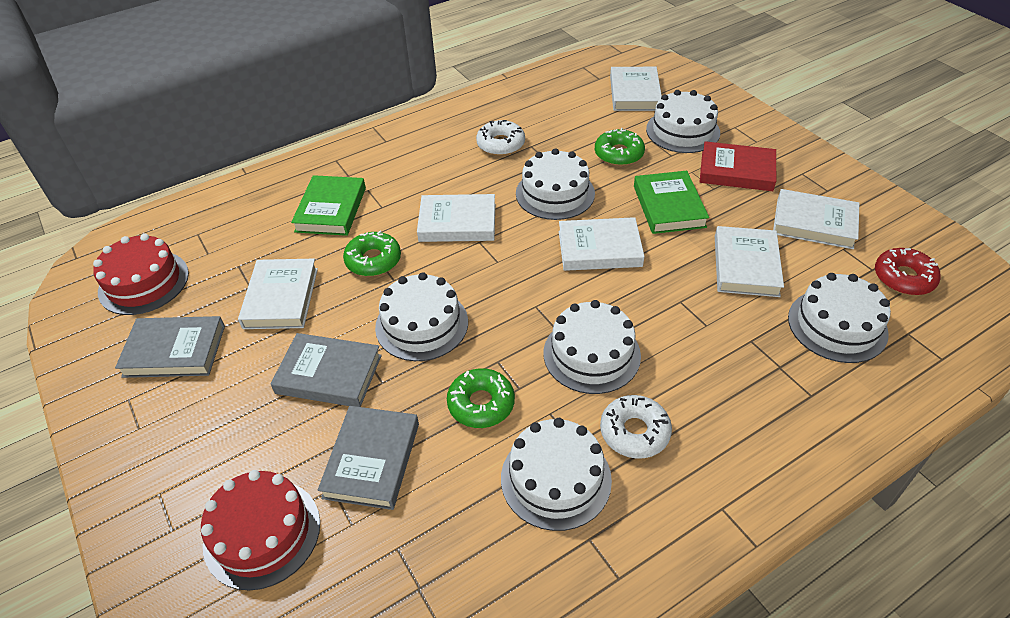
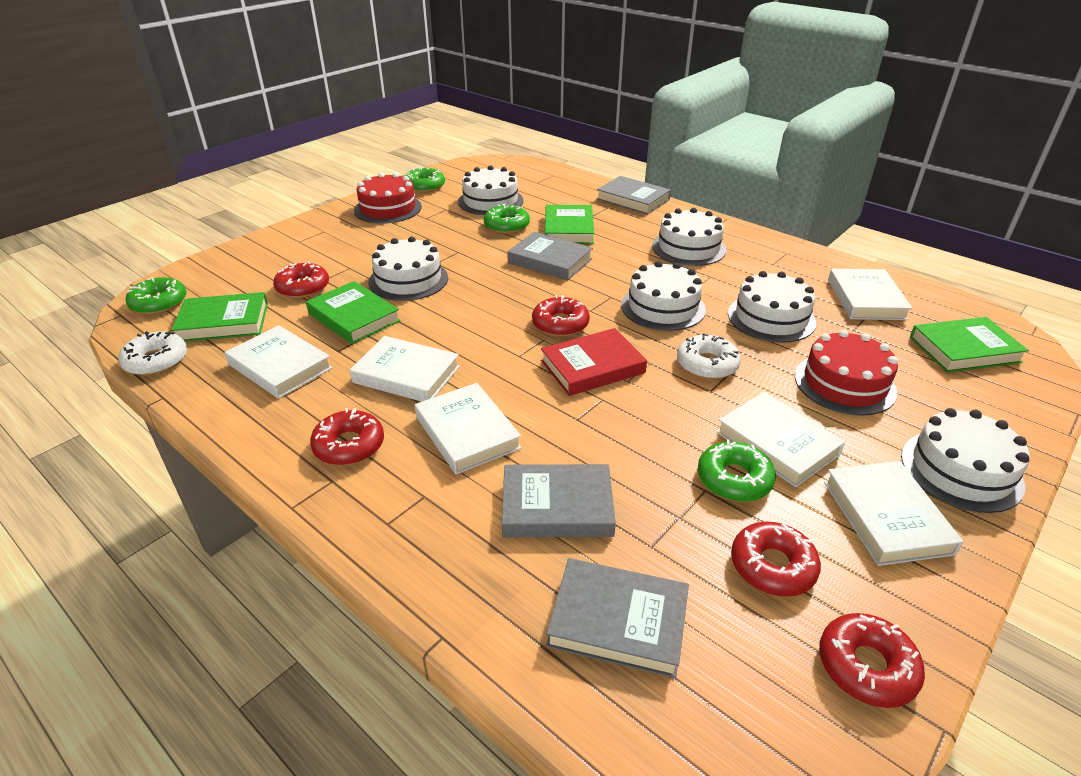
green book: [291,175,366,236] [634,171,709,234] = 2 -> [172,292,268,342] [306,281,401,344] [545,205,594,244] [910,317,1029,373] = 4
green donut: [343,231,401,276] [447,368,515,428] [595,128,645,166] = 3 -> [125,277,187,315] [404,167,445,193] [484,204,530,234] [698,439,776,502] = 4
grey book: [115,316,225,378] [271,333,382,407] [318,406,419,510] = 3 -> [502,464,616,537] [507,232,593,281] [546,558,689,678] [597,176,671,215] = 4
red donut: [875,248,941,295] = 1 -> [273,262,329,298] [310,408,384,465] [532,295,590,337] [731,521,821,597] [819,613,925,708] = 5

